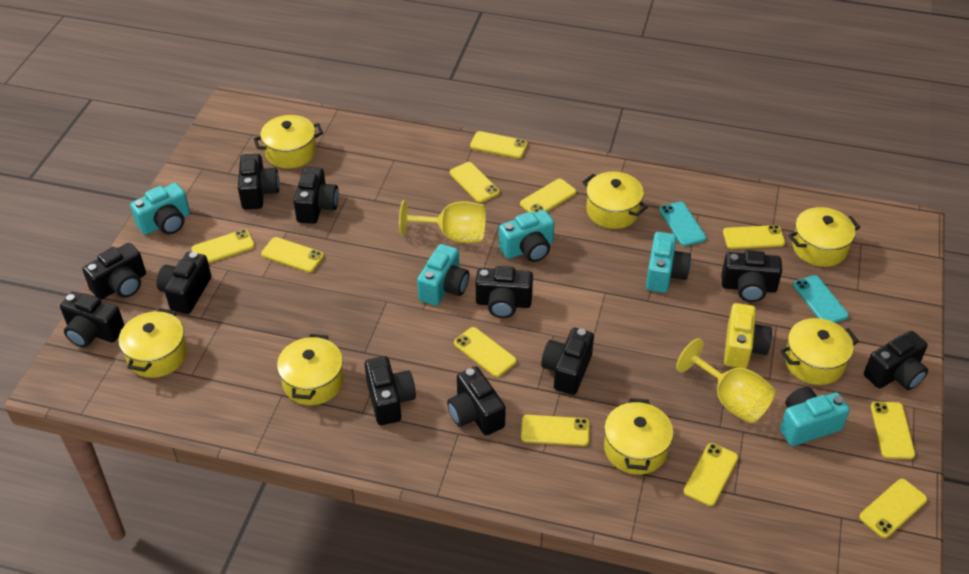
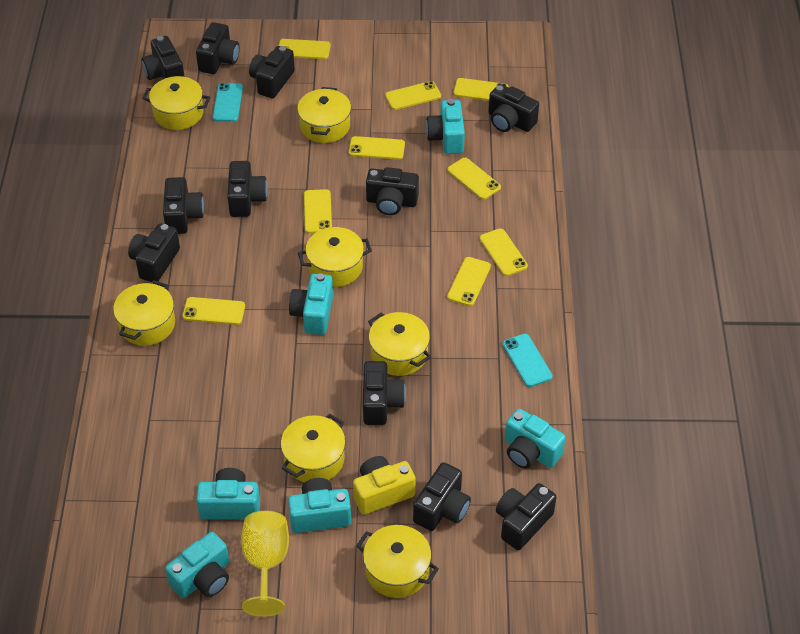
turquoise camera: [130,183,190,235] [417,244,469,306] [499,210,554,262] [646,232,691,293] [780,387,850,446] = 5 -> [165,532,229,598] [196,468,260,519] [288,478,351,533] [289,273,333,335] [426,99,465,154] [505,409,566,469] = 6
yellow goblet: [399,200,486,243] [676,338,776,423] = 2 -> [241,511,289,617] = 1
yellow phone: [191,229,255,263] [261,237,324,273] [450,162,500,203] [454,327,517,377] [470,131,528,158] [520,179,576,213] [521,415,590,446] [683,443,738,506] [723,225,785,249] [859,479,927,538] [871,402,915,459] = 11 -> [182,297,245,325] [279,39,331,59] [304,189,332,233] [349,136,405,160] [385,81,441,110] [447,158,501,200] [447,257,491,306] [454,78,508,101] [480,228,528,276] = 9

